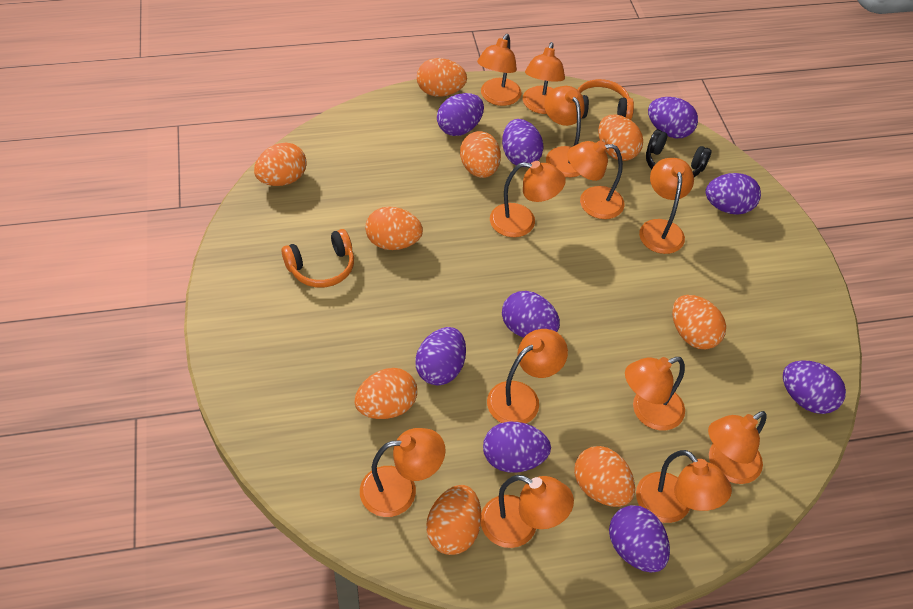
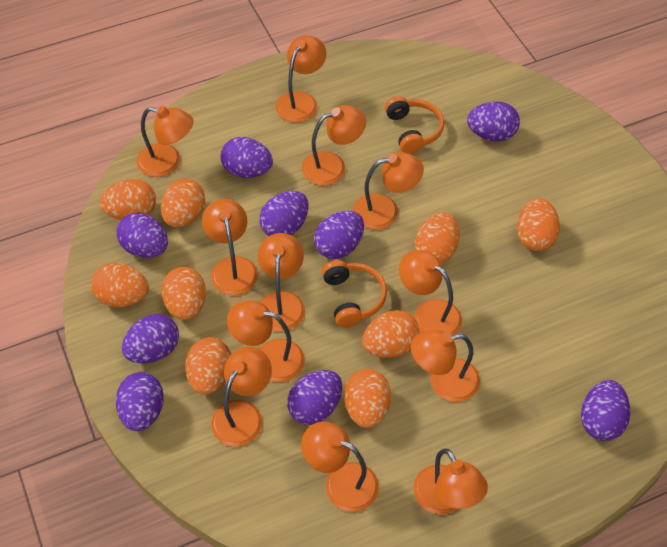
black headphones: [646,129,711,177] = 1 -> none = 0

